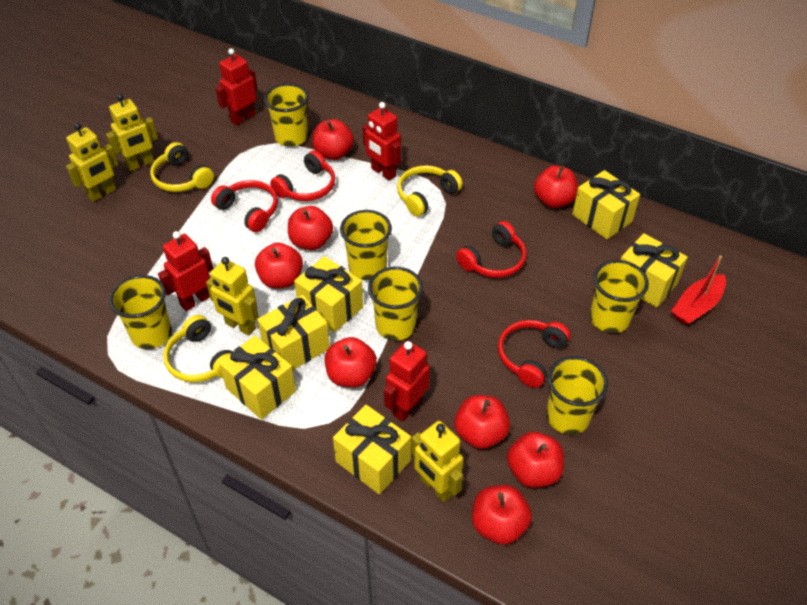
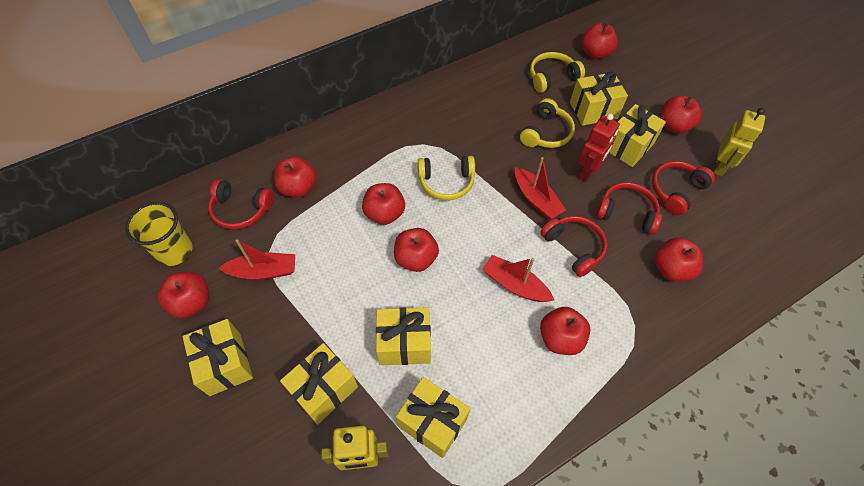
red boat: [671,256,726,326] = 1 -> [218,239,295,280] [482,255,554,302] [515,157,566,219] = 3
red robot: [158,231,213,311] [216,48,257,126] [363,102,401,181] [384,341,430,422] = 4 -> [578,114,620,182] = 1
yellow cup: [109,275,172,349] [264,83,309,147] [340,210,392,280] [368,267,423,341] [546,356,608,435] [590,260,649,333] = 6 -> [125,202,192,266] = 1
yellow robot: [66,123,118,202] [106,94,158,171] [206,257,259,336] [411,421,463,502] = 4 -> [321,426,389,470] [713,108,765,177] = 2

